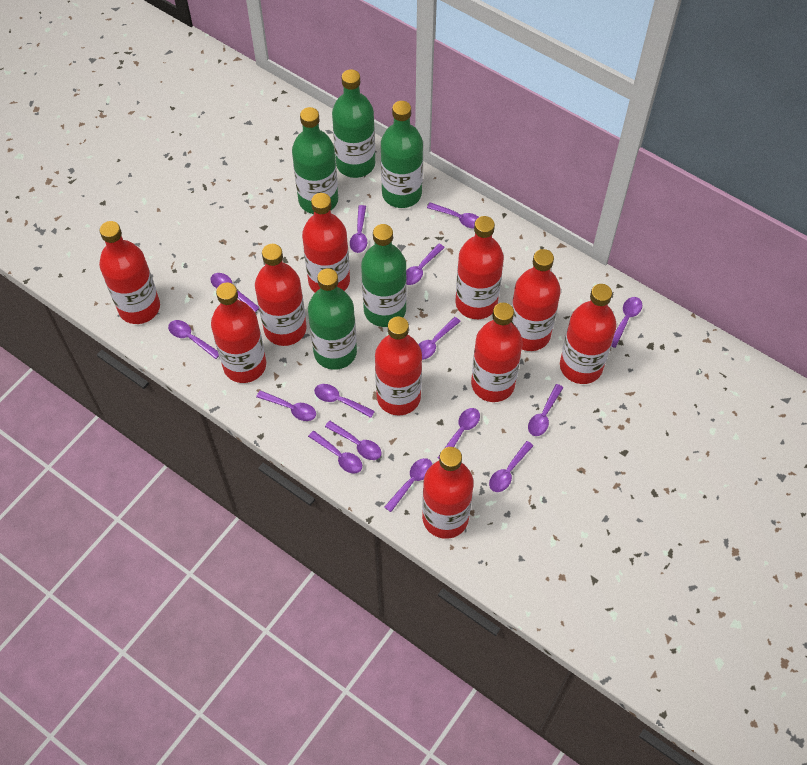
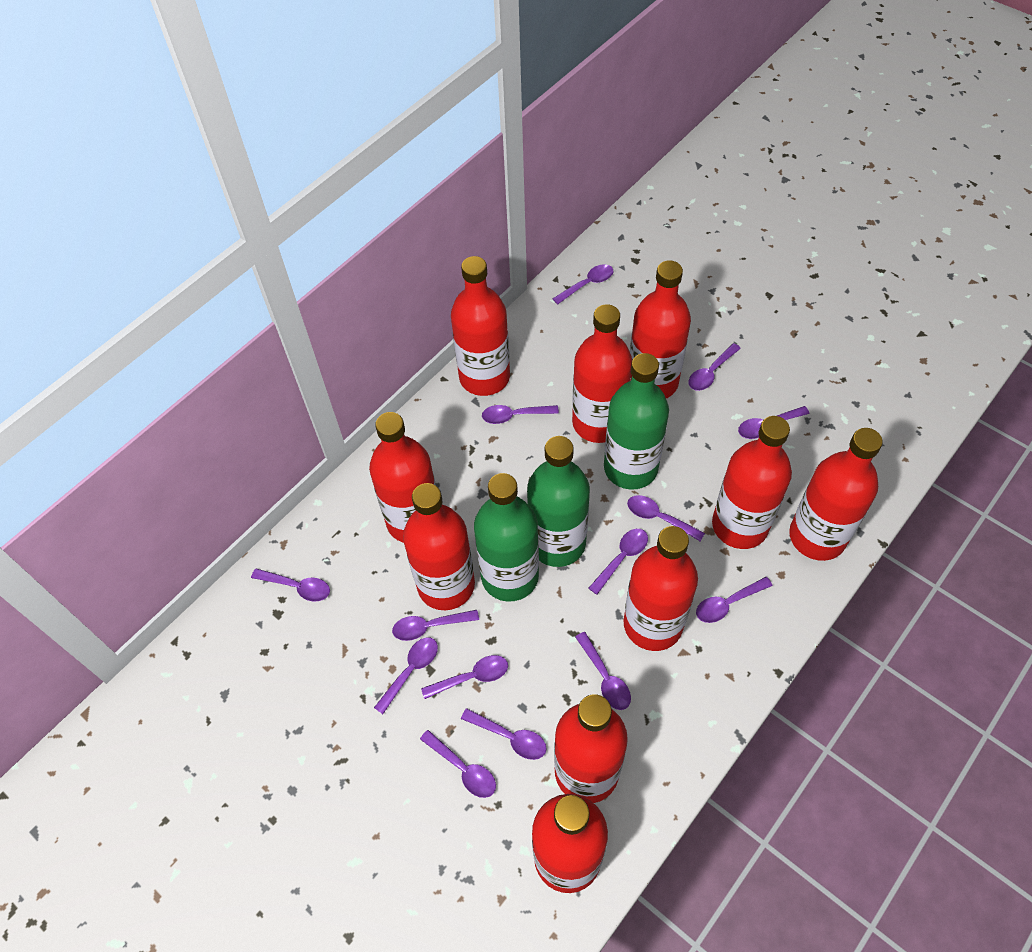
green bottle: [292,107,338,214] [308,268,357,370] [332,69,375,178] [361,224,407,327] [381,101,423,208] = 5 -> [474,473,539,602] [527,436,590,567] [604,353,669,490] = 3
purple spoon: [168,320,219,359] [210,273,259,312] [256,390,316,421] [308,431,362,474] [314,384,375,418] [325,421,381,460] [350,205,367,253] [384,458,432,512] [406,244,445,285] [418,317,461,360] [427,202,479,229] [438,408,480,459] [489,441,534,492] [528,384,564,436] [611,297,642,348] = 15 -> [251,568,330,602] [374,637,438,714] [392,610,479,641] [420,730,496,798] [421,655,508,699] [461,708,547,760] [482,405,559,424] [553,264,613,305] [575,632,631,710] [589,529,648,595] [627,495,705,541] [688,343,741,391] [696,577,773,623] [738,406,810,439] = 14

